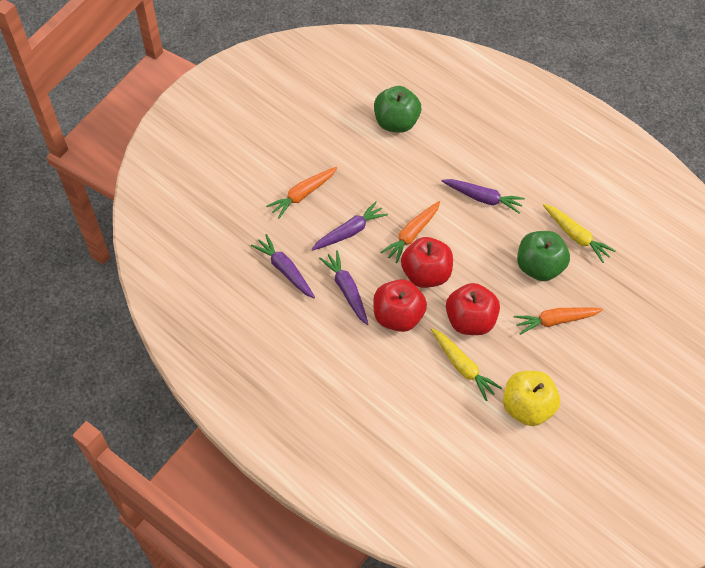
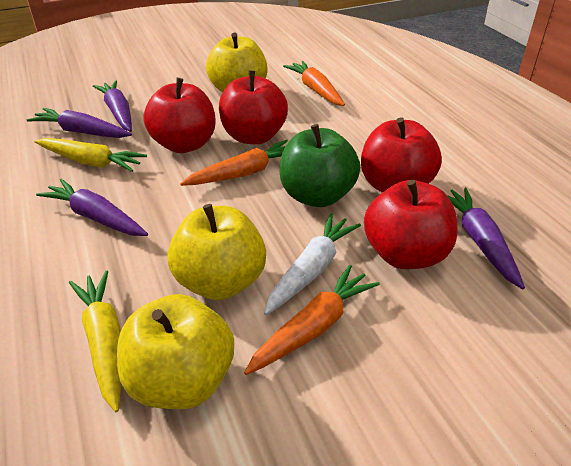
green apple: [374,86,421,133] [517,231,570,281] = 2 -> [279,124,360,207] = 1
red apple: [373,279,427,332] [401,237,453,288] [446,283,500,335] = 3 -> [143,78,216,153] [219,70,288,144] [361,117,442,192] [364,180,458,269] = 4
white carrot: none = 0 -> [264,213,361,315] = 1
yellow apple: [503,371,560,426] = 1 -> [117,294,234,409] [167,204,266,300] [206,32,268,92] = 3

